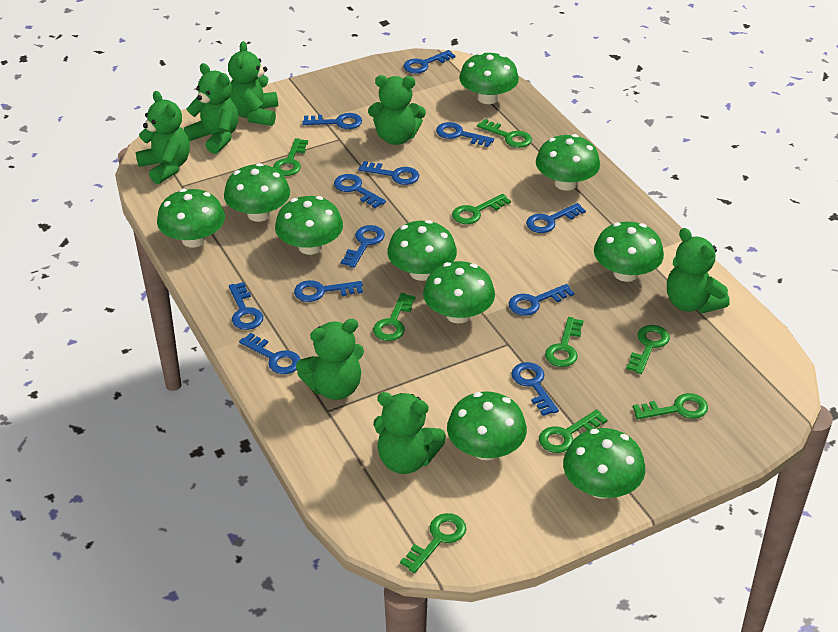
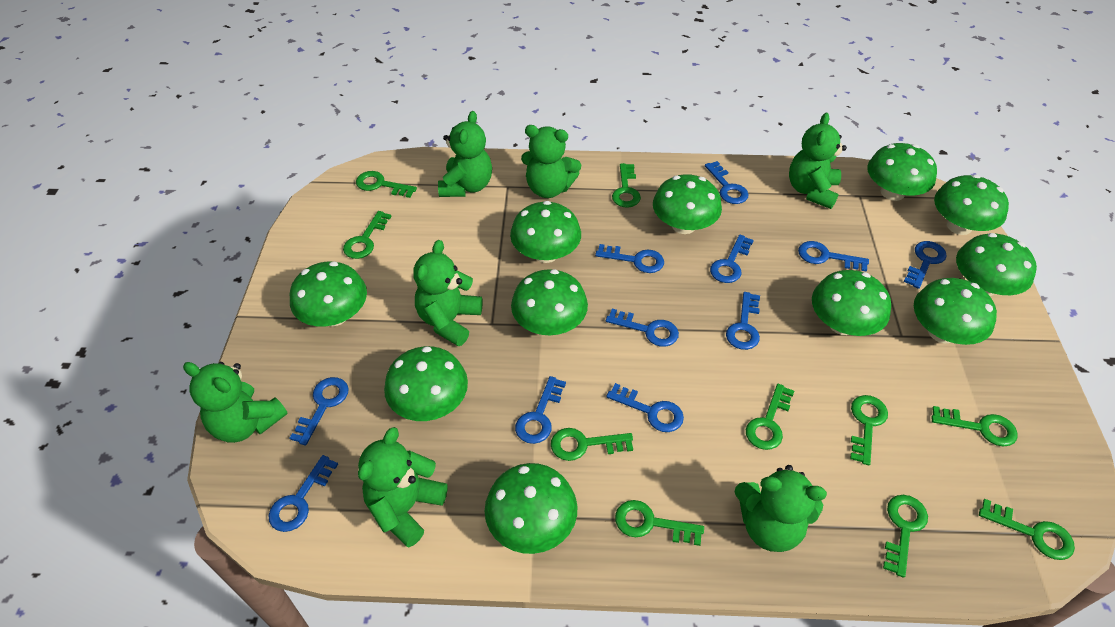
blue key: [229,282,263,330] [239,333,300,374] [294,280,363,302] [302,113,362,129] [334,174,386,208] [341,225,385,268] [358,161,419,185] [403,50,455,73] [436,122,494,147] [509,284,574,316] [511,362,559,416] [526,203,586,233] = 12 -> [268,455,338,532] [290,377,349,445] [515,376,566,444] [595,244,664,273] [606,309,679,347] [607,383,684,432] [705,161,749,204] [710,235,754,283] [726,292,760,350] [798,241,869,271] [904,241,947,289] = 11
green key: [273,138,308,176] [373,293,416,341] [400,513,466,573] [452,194,511,224] [477,119,532,148] [539,409,607,453] [545,317,584,367] [626,325,670,374] [633,393,708,419] = 9 -> [343,211,391,259] [356,171,417,198] [551,428,633,461] [612,163,641,208] [615,500,704,546] [746,384,794,450] [850,395,888,465] [883,495,928,578] [931,406,1018,447] [979,499,1075,560] = 10
green mushroom: [157,189,225,248] [224,163,290,222] [275,196,343,255] [387,220,457,281] [423,261,495,323] [447,391,527,460] [459,52,519,104] [536,134,600,191] [563,428,645,499] [594,221,664,282] = 10 -> [290,262,367,326] [384,346,468,421] [485,463,577,554] [510,201,581,263] [511,269,588,335] [653,174,722,234] [812,270,891,336] [867,143,937,201] [914,278,997,345] [934,175,1009,235] [956,233,1037,296] = 11

